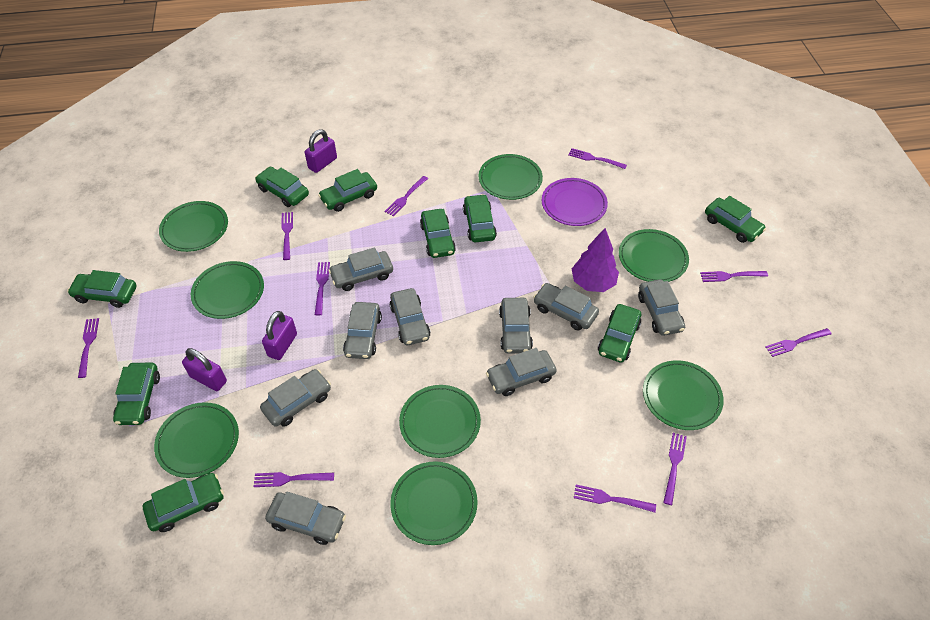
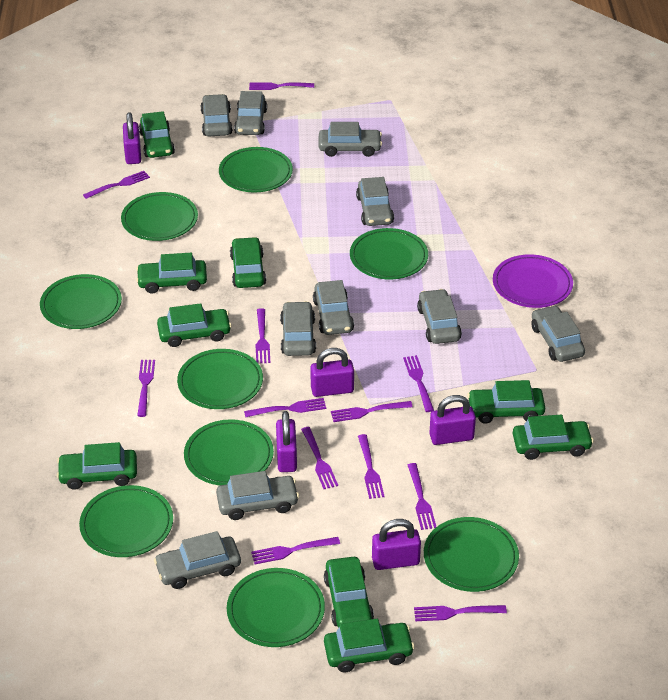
green plate: [154,402,239,478] [159,201,228,252] [191,261,264,319] [390,461,478,545] [399,385,481,458] [479,154,543,200] [619,229,689,282] [643,360,724,430] = 8 -> [40,274,122,329] [79,485,173,557] [121,192,198,241] [177,349,263,409] [184,419,274,486] [219,147,293,192] [227,568,325,647] [350,228,428,279] [424,517,519,592] = 9
grey car: [260,369,331,427] [265,491,346,545] [328,247,393,291] [343,302,382,359] [390,288,431,345] [486,348,557,396] [499,298,533,354] [533,283,599,331] [638,280,685,336] = 9 -> [154,531,241,589] [201,94,233,136] [216,471,299,520] [234,91,267,135] [280,301,316,356] [313,280,354,335] [319,122,382,157] [356,177,394,226] [417,289,462,344] [532,305,585,362] = 10
purple fork: [78,318,99,378] [253,472,334,487] [281,212,293,260] [315,262,330,316] [385,176,428,216] [568,148,627,169] [574,485,656,512] [663,433,687,505] [700,271,768,282] [765,328,831,357] = 10 -> [83,171,150,199] [137,360,155,417] [244,398,326,417] [249,82,314,90] [251,537,340,564] [255,308,270,363] [301,427,338,489] [331,401,413,422] [358,434,385,499] [403,355,434,412] [408,463,436,530] [414,605,507,621] = 12
purple padlock: [182,348,227,391] [262,311,297,360] [305,129,337,173] = 3 -> [123,112,141,164] [276,411,297,472] [310,348,354,397] [372,519,421,570] [429,395,476,445] = 5
purple tree: [572,228,619,292] = 1 -> none = 0

